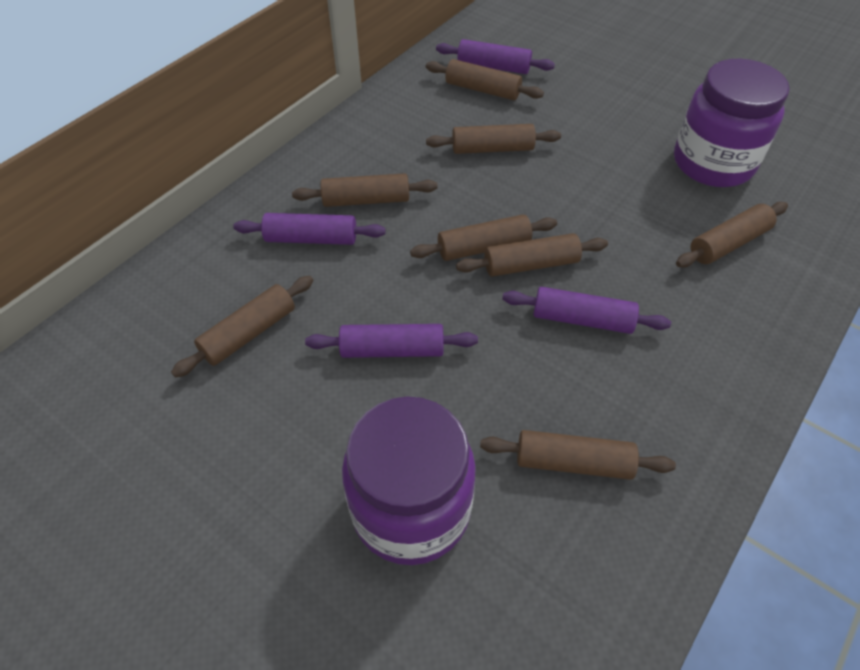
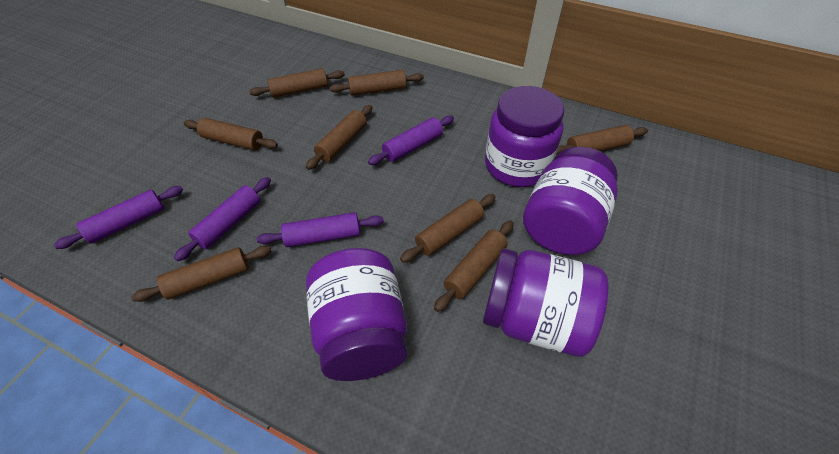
purple jar: [342,397,476,565] [674,59,789,187] = 2 -> [306,248,407,381] [483,248,608,357] [485,86,564,187] [523,147,618,255] = 4

